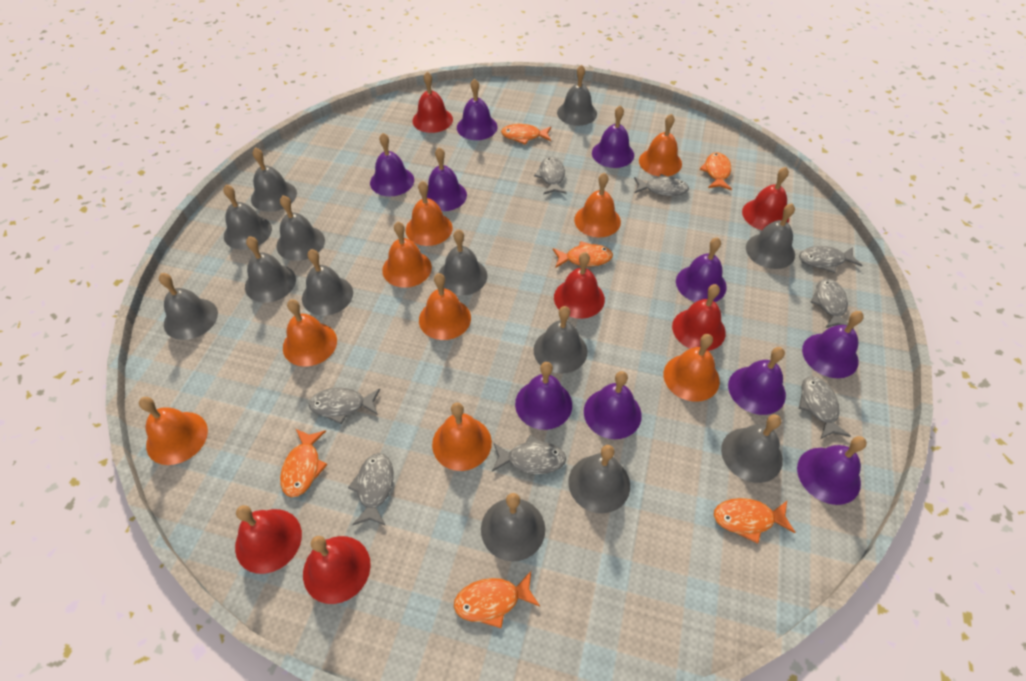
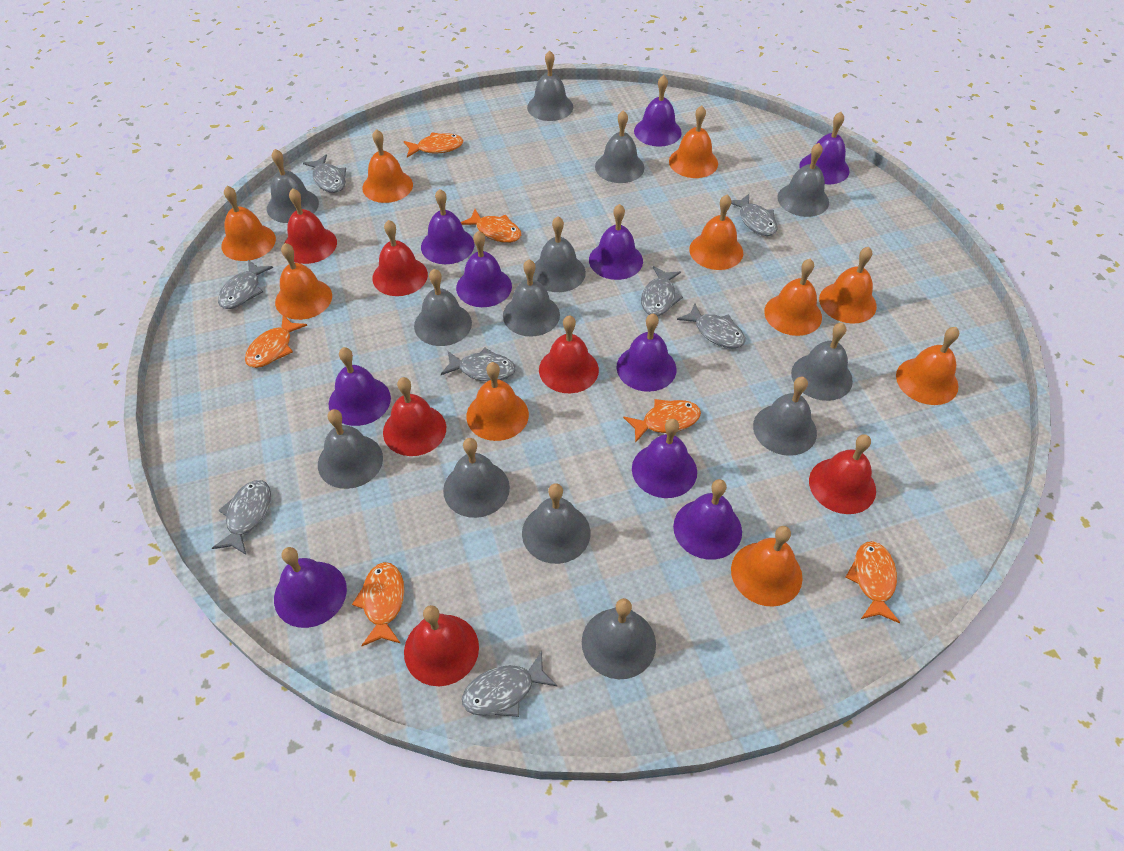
orange bell: [139,397,208,465] [283,299,337,367] [382,222,432,288] [406,181,453,246] [419,273,471,340] [432,402,492,471] [574,172,621,237] [639,114,682,176] [663,334,720,402] = 9 -> [221,186,276,261] [275,243,332,320] [362,129,413,203] [466,362,529,441] [669,106,718,178] [689,195,743,270] [731,526,802,607] [764,259,822,336] [819,247,877,324] [896,327,959,405] = 10

